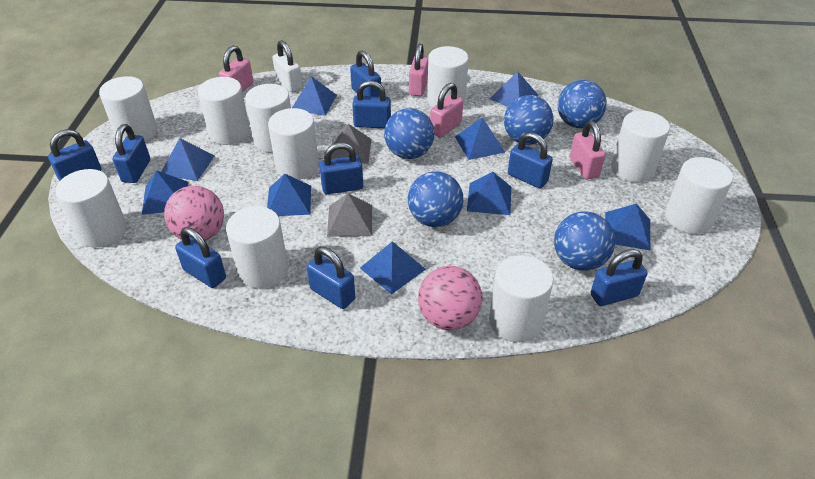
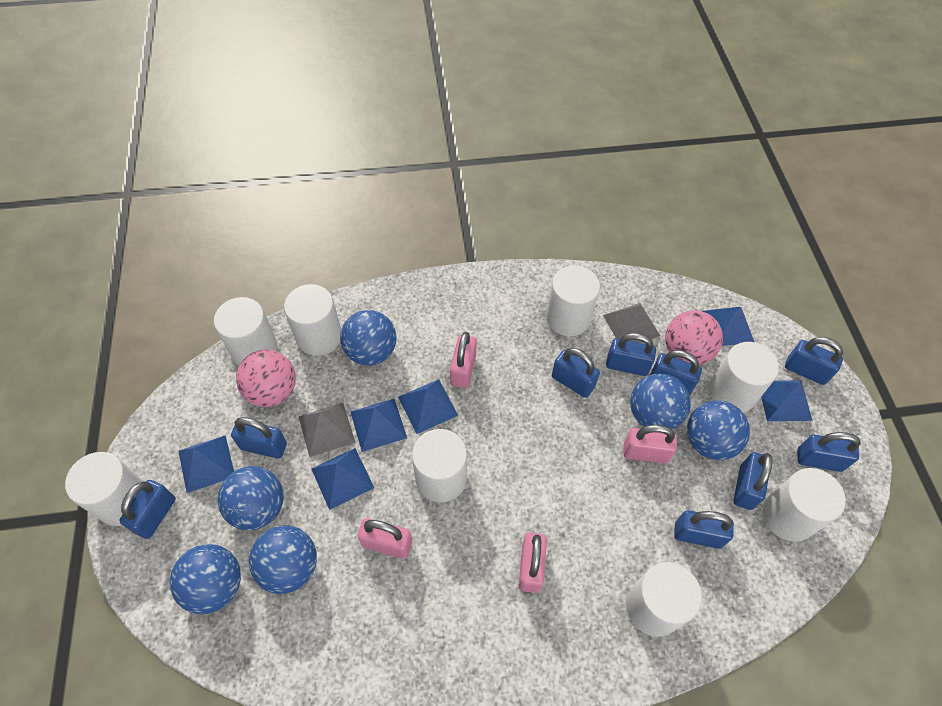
blue ball: [384,108,434,159] [408,171,463,227] [504,95,554,145] [554,212,615,271] [558,80,607,128] = 5 -> [170,544,241,614] [218,466,284,530] [249,525,317,594] [340,310,396,366] [630,373,691,430] [687,400,750,460] = 6
blue pyramid: [142,170,188,215] [161,138,215,181] [267,174,311,216] [292,76,337,115] [360,241,426,294] [455,118,505,160] [467,172,511,215] [490,71,539,107] [605,203,650,250] = 9 -> [178,435,234,493] [311,448,374,510] [351,398,407,452] [398,379,458,434] [703,307,754,346] [761,380,813,421] = 6
white cylinder: [55,169,127,247] [99,76,157,142] [198,77,250,145] [226,206,288,289] [245,84,291,153] [268,108,319,180] [427,46,469,107] [489,255,553,342] [611,111,670,182] [665,157,733,234] = 10 -> [65,452,143,526] [214,297,277,366] [284,284,341,356] [412,429,467,503] [546,265,600,336] [626,562,702,637] [708,342,779,413] [763,468,846,542] = 8
white padlock: [272,40,303,92] = 1 -> none = 0

